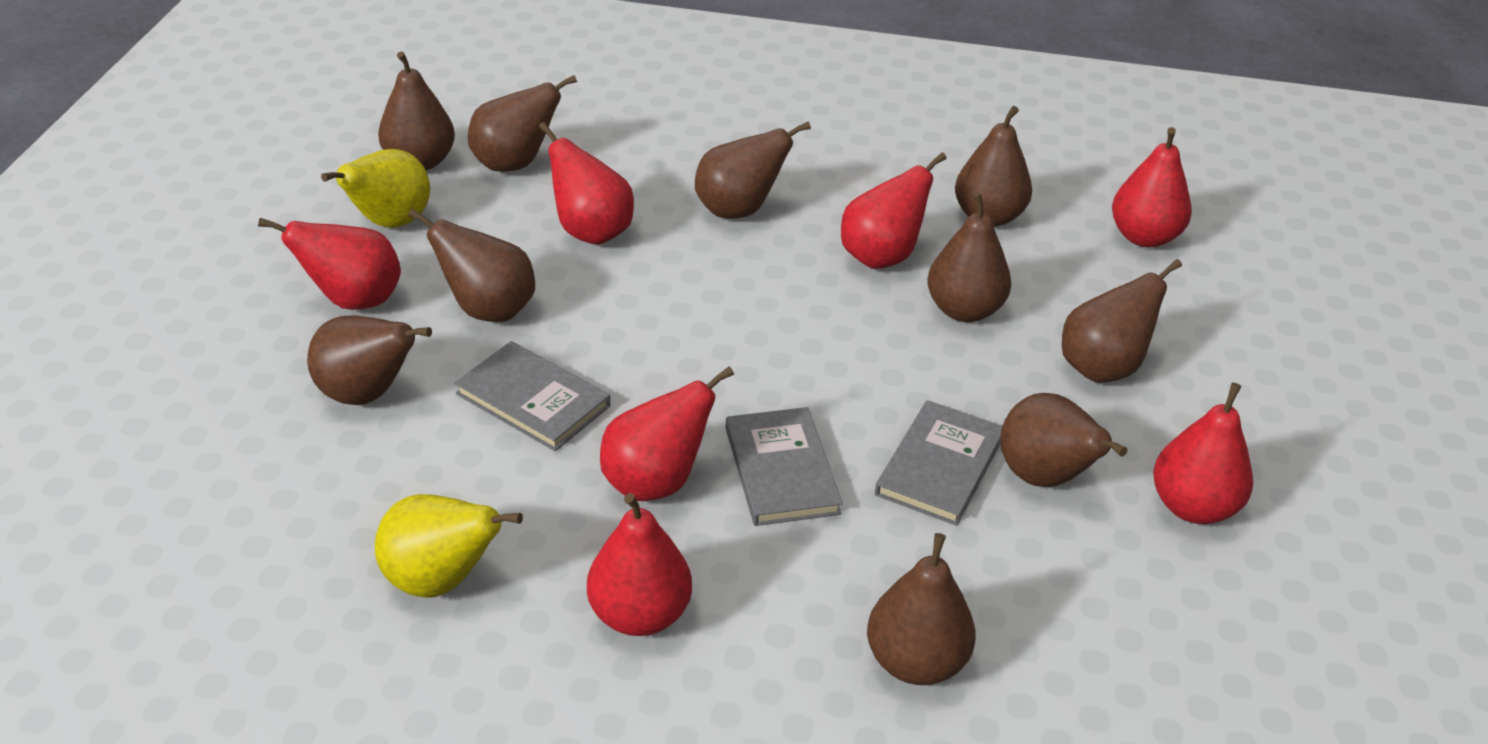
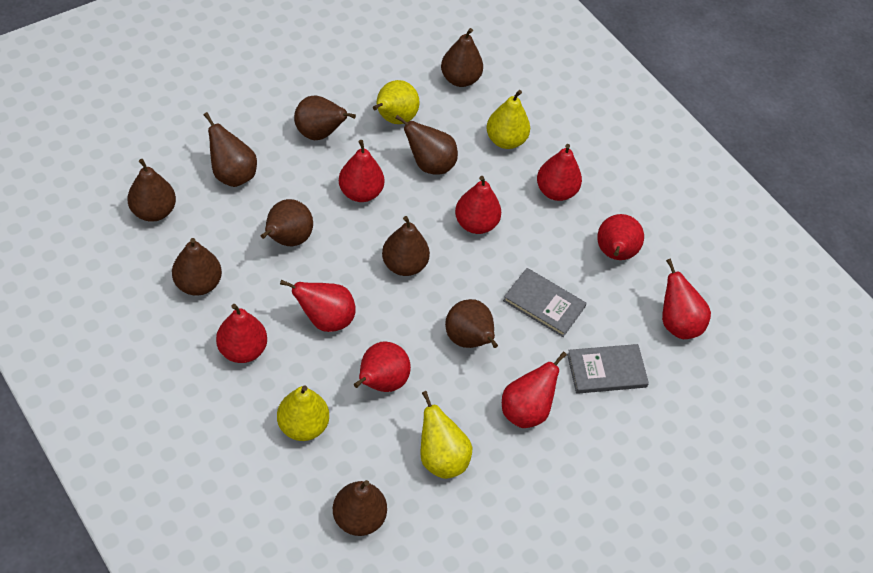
grey book: [454,341,610,451] [726,407,843,526] [875,400,1002,526] = 3 -> [503,268,587,337] [567,344,649,394] = 2
red pear: [258,218,401,310] [539,122,634,245] [587,493,692,636] [600,366,734,501] [841,152,947,269] [1112,127,1192,248] [1153,383,1253,524] = 7 -> [216,304,267,363] [280,280,356,332] [339,140,384,202] [354,341,411,392] [455,176,501,234] [502,351,567,428] [537,144,582,201] [597,214,644,260] [662,259,711,339] = 9
yellow pear: [321,149,430,228] [375,494,523,598] = 2 -> [277,386,329,441] [373,80,420,124] [420,391,472,479] [486,90,530,149] = 4

